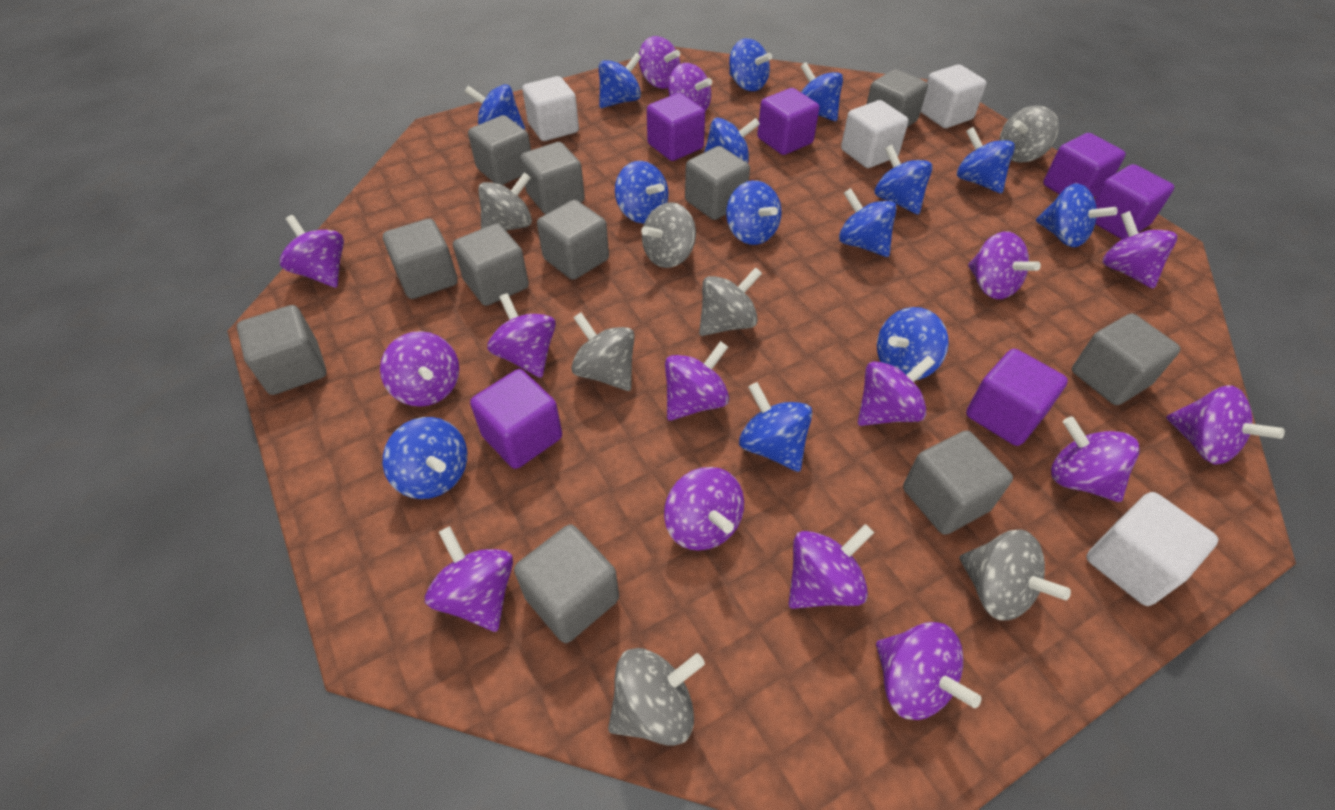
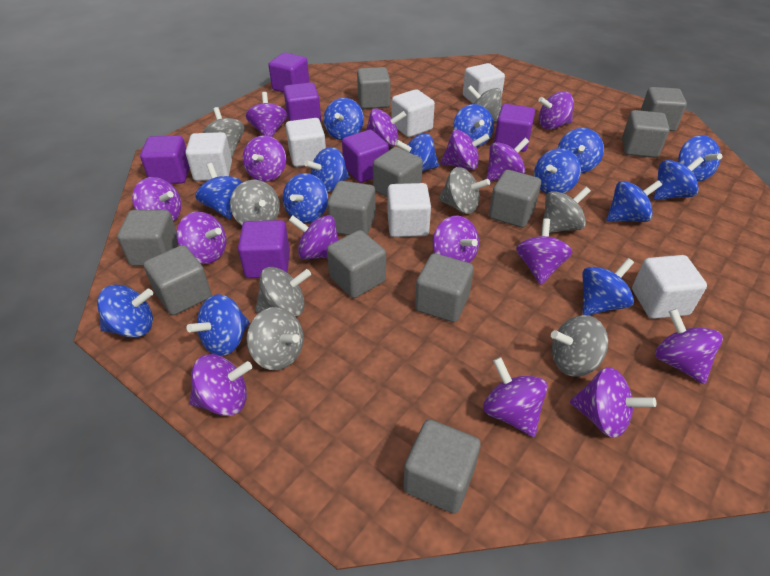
grey spinning top: [478,172,532,231] [571,313,635,391] [608,648,705,746] [641,202,696,268] [699,267,762,336] [959,530,1071,621] [1000,105,1059,162] = 7 -> [203,107,244,157] [230,180,280,225] [247,307,304,370] [255,267,311,317] [438,167,490,214] [467,85,502,122] [541,187,591,233] [551,315,608,377] = 8
white cube: [522,76,579,141] [841,100,908,168] [921,64,987,128] [1086,492,1218,606] = 4 -> [185,132,232,181] [286,118,326,167] [388,183,431,237] [391,89,435,137] [463,63,505,104] [632,255,707,319] = 6

